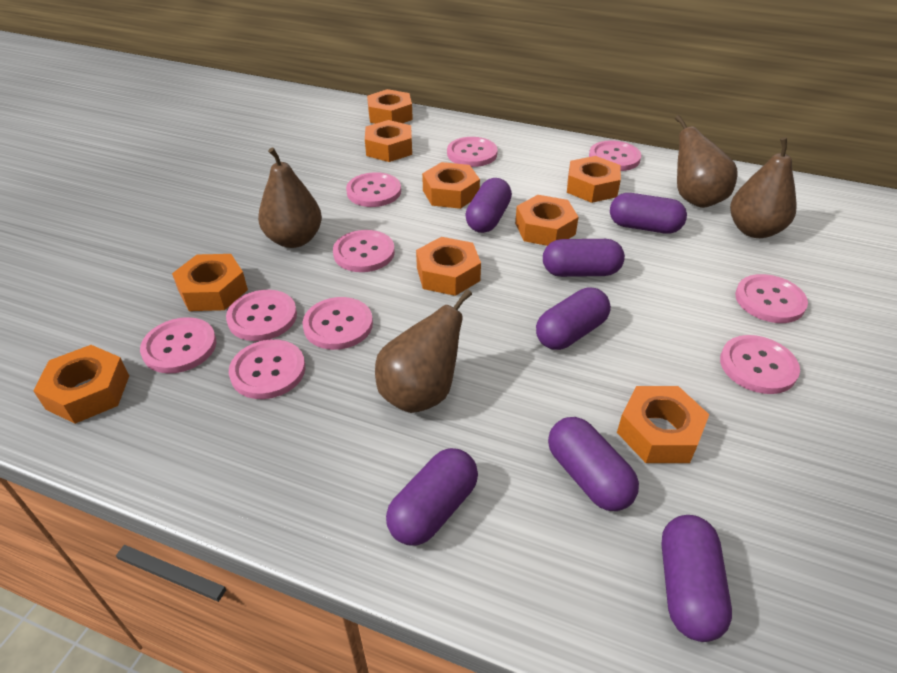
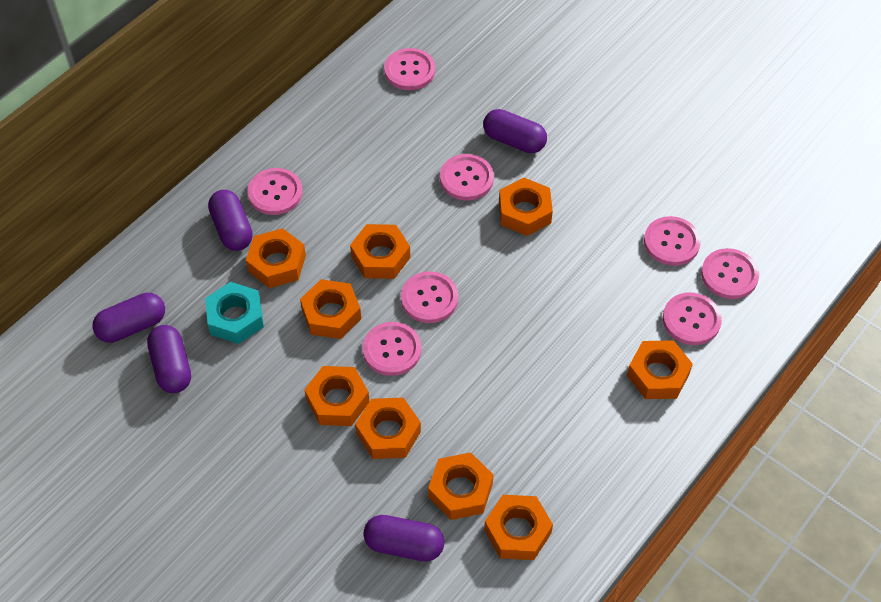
brown pear: [258,147,322,248] [375,289,472,413] [675,115,738,208] [730,137,797,238] = 4 -> none = 0
pink button: [140,317,216,373] [226,290,297,341] [229,339,305,399] [302,297,373,350] [333,230,395,272] [346,172,401,207] [447,137,498,167] [589,140,641,171] [720,335,800,394] [735,274,808,323] = 10 -> [247,168,302,215] [363,322,421,376] [384,48,435,90] [401,271,458,323] [440,154,494,201] [644,216,701,266] [663,292,722,345] [701,248,759,299] = 8
purple capsule: [386,448,478,545] [465,178,512,233] [536,287,611,350] [543,239,625,277] [548,417,639,511] [610,193,687,234] [661,515,732,642] = 7 -> [92,293,165,343] [147,325,191,393] [208,190,253,251] [363,515,444,561] [483,109,547,153] = 5
turquoise nut: none = 0 -> [205,282,264,344] = 1

